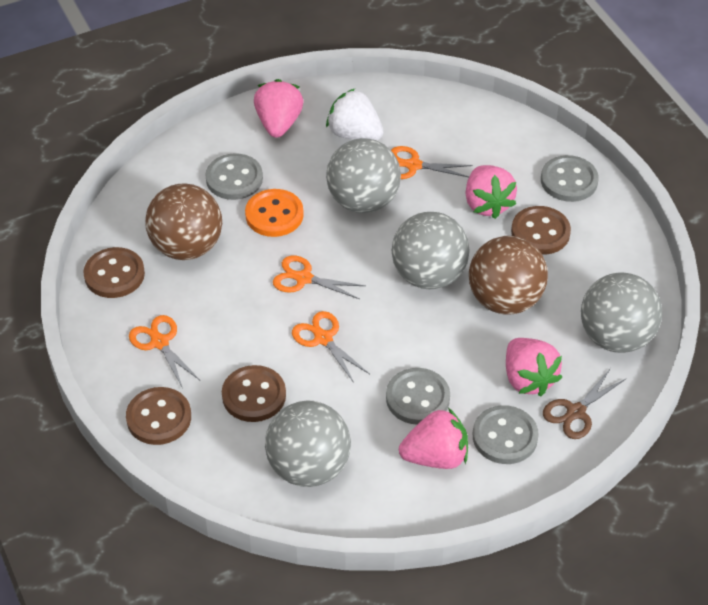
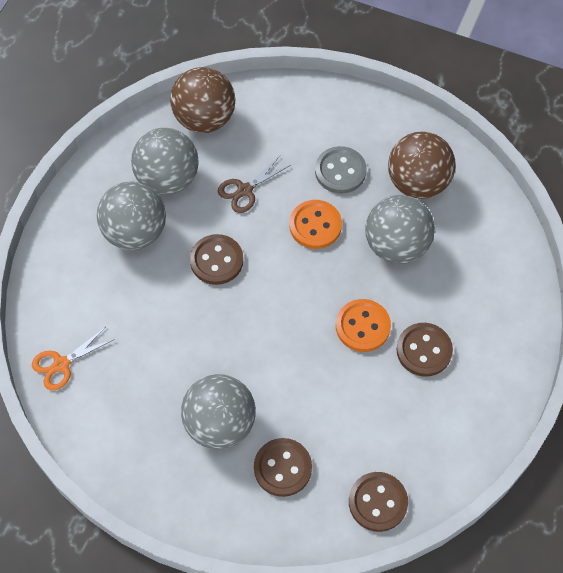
grey button: [205,153,263,200] [386,368,450,425] [473,405,539,464] [541,155,599,202] = 4 -> [315,146,366,194] = 1
orange button: [245,189,304,237] = 1 -> [289,200,342,249] [336,299,391,352] = 2
orange scissors: [129,315,200,387] [273,255,365,299] [292,311,370,383] [391,146,473,179] = 4 -> [32,327,115,391] = 1
pink strawberry: [254,79,304,138] [399,408,468,469] [466,165,517,219] [506,338,562,396] = 4 -> none = 0
white strawberry: [326,89,384,141] = 1 -> none = 0

